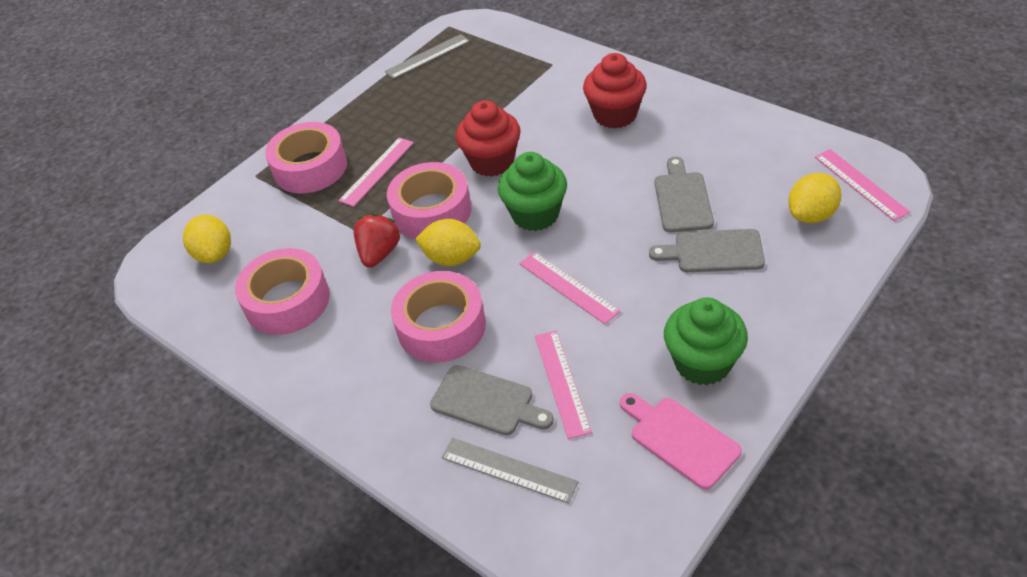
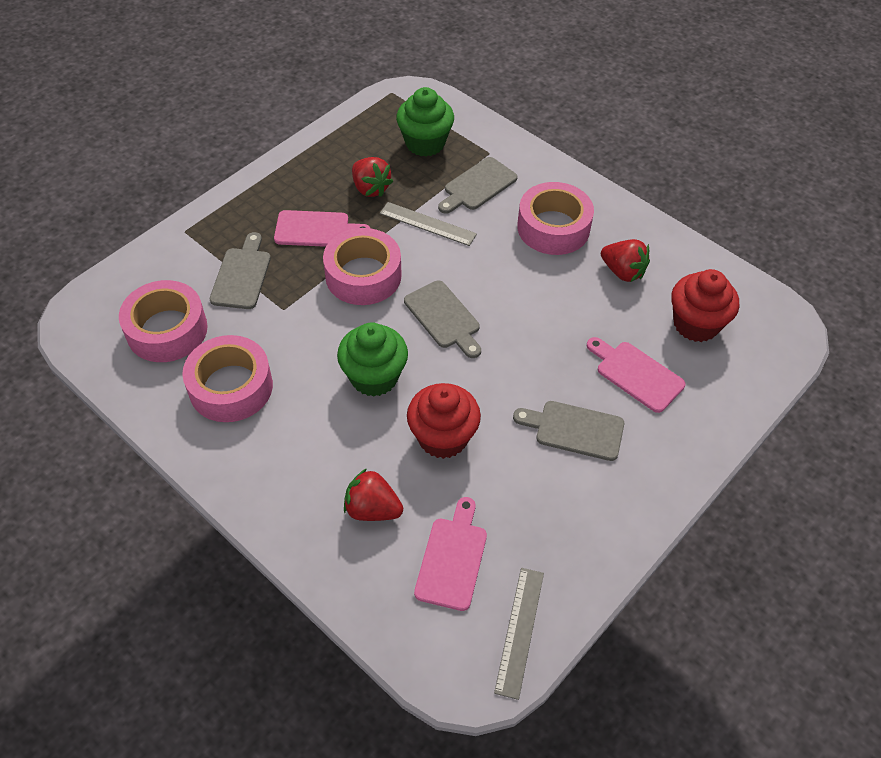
grey cutting board: [430,365,554,435] [649,229,765,272] [655,157,714,232] = 3 -> [210,232,271,309] [404,280,481,358] [438,157,518,214] [513,401,624,461] = 4
pink cutting board: [620,393,742,490] = 1 -> [274,210,370,247] [414,497,487,611] [587,337,686,413] = 3
pink ruler: [338,137,414,207] [519,252,620,324] [535,330,592,439] [815,149,910,221] = 4 -> none = 0
red strawberry: [354,213,400,268] = 1 -> [344,468,403,521] [352,157,393,197] [601,239,650,282] = 3
yellow lemon: [183,215,231,264] [415,219,481,266] [788,173,842,224] = 3 -> none = 0

